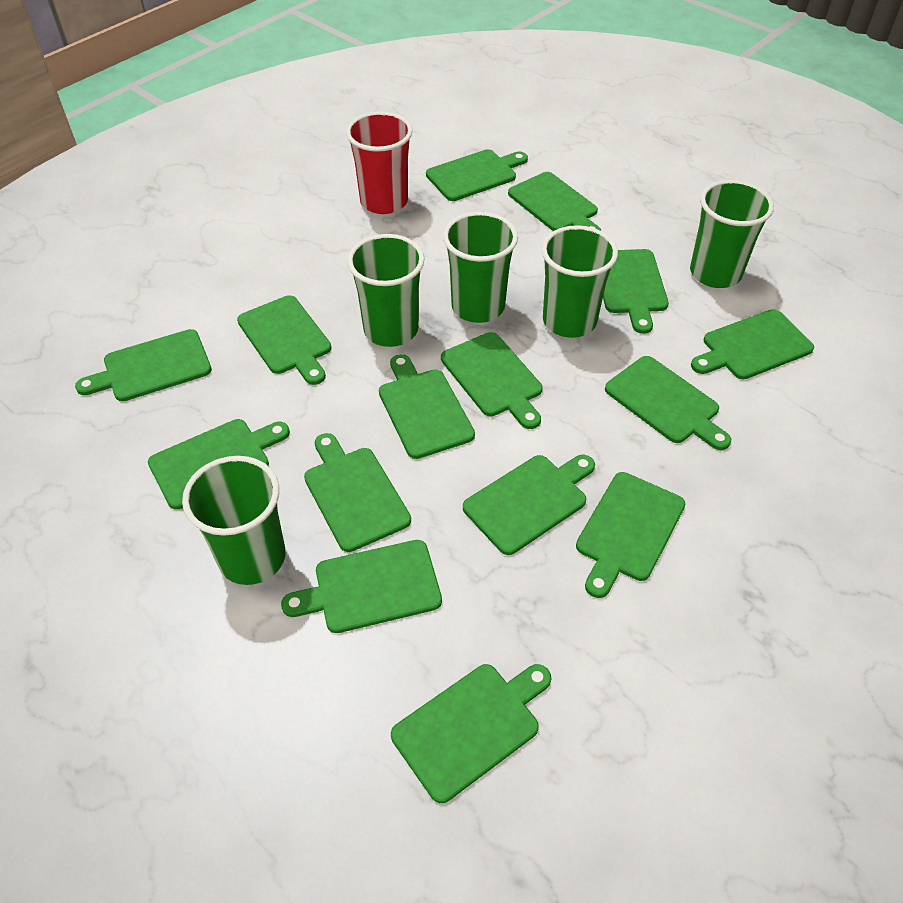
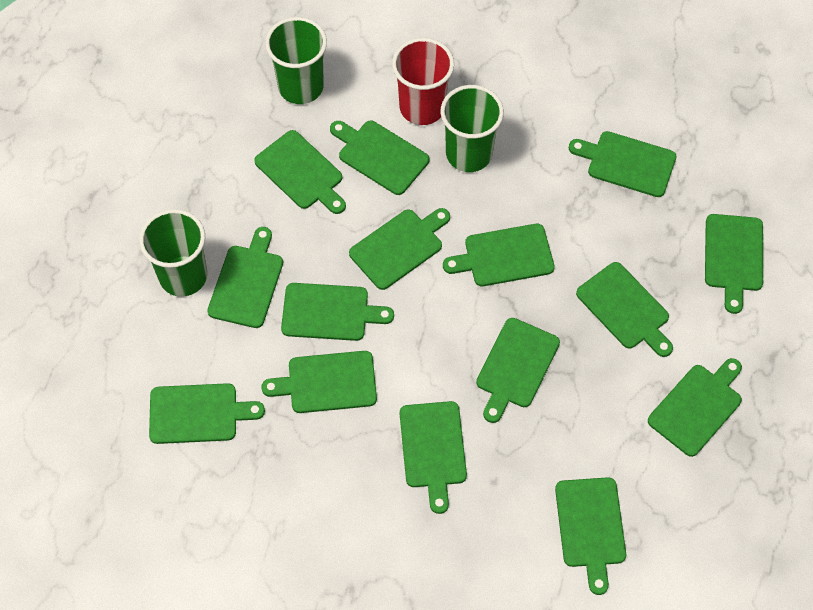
green cup: [182,456,285,585] [347,234,424,347] [443,212,518,323] [541,225,618,338] [690,180,774,288] = 5 -> [139,209,207,297] [265,17,327,104] [441,85,504,172] = 3

